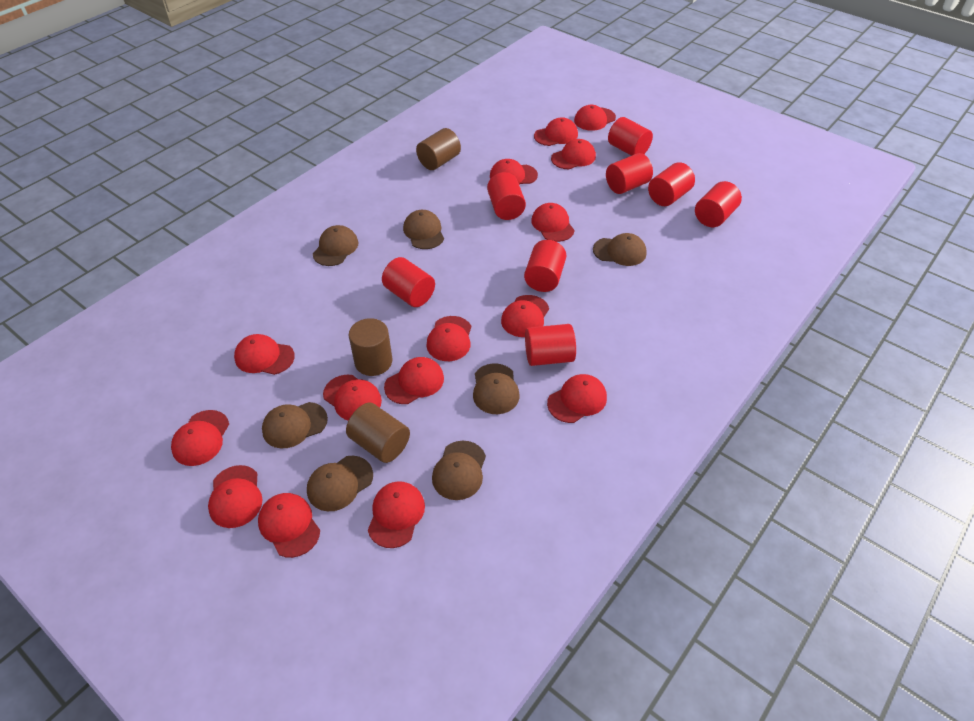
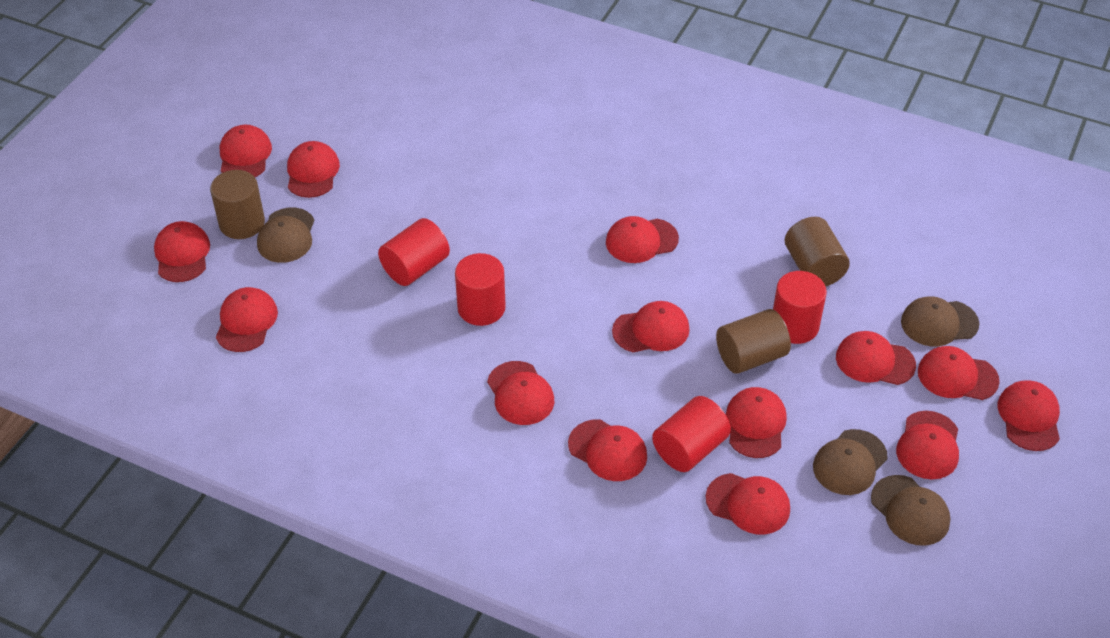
brown cap: [262,402,328,448] [307,456,373,511] [313,225,358,266] [403,210,444,249] [432,441,486,500] [473,363,520,414] [593,233,647,266] = 7 -> [257,207,314,263] [813,429,888,495] [871,475,950,546] [901,296,979,346] = 4
red cap: [171,410,229,466] [208,465,263,528] [234,334,295,375] [258,493,320,558] [323,375,382,421] [368,481,425,548] [384,357,444,404] [426,316,471,361] [490,159,538,185] [501,295,549,337] [531,203,575,242] [534,117,578,146] [547,374,607,423] [551,139,596,169] [574,105,616,131] = 15 -> [154,221,210,282] [216,287,278,352] [220,125,272,177] [287,141,340,198] [487,361,554,425] [568,420,647,481] [606,216,679,263] [612,301,690,352] [706,473,790,535] [726,387,787,458] [836,331,916,385] [896,411,959,479] [918,346,1000,400] [998,380,1060,451] = 14
red cylinder: [382,257,435,307] [487,172,526,220] [524,240,566,292] [525,324,576,366] [606,153,653,194] [608,117,653,156] [648,162,695,206] [695,181,742,227] = 8 -> [378,218,450,286] [455,253,506,326] [652,396,731,472] [773,271,827,344] = 4

